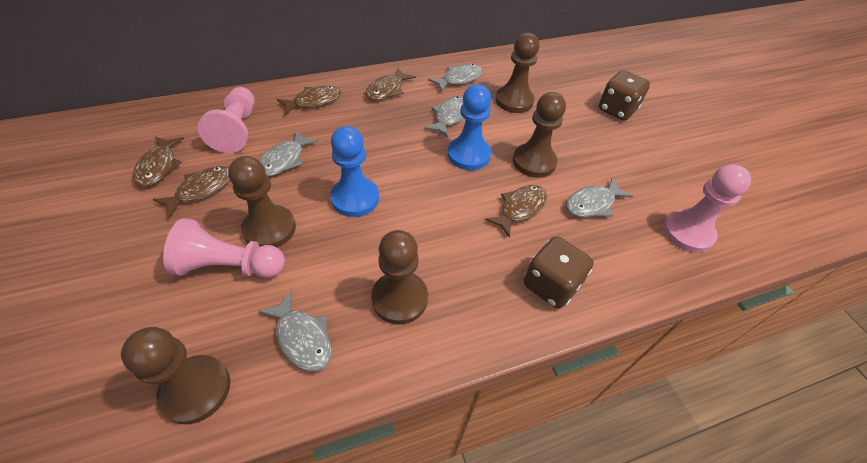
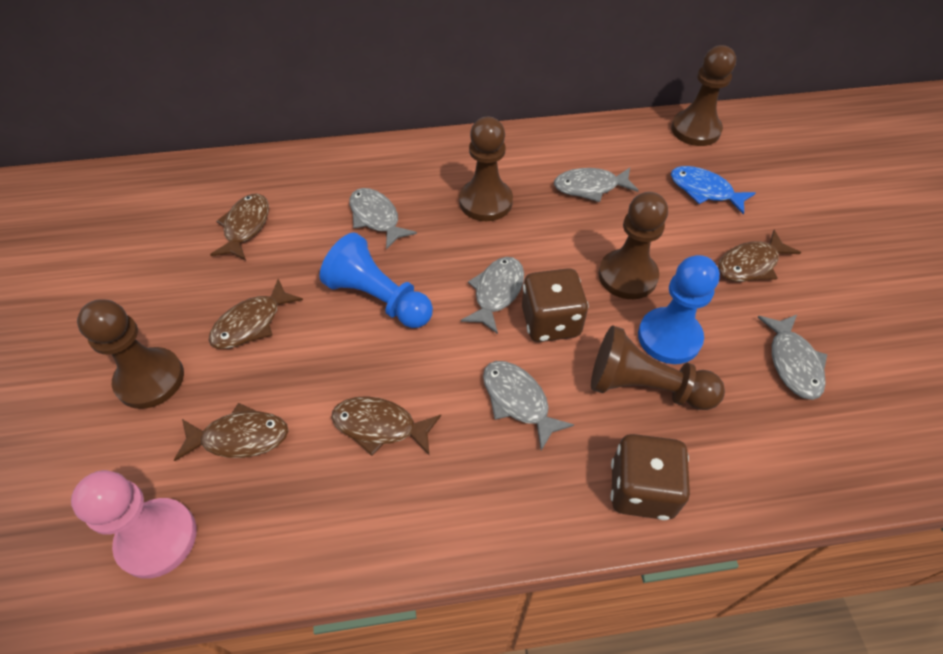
blue fish: none = 0 -> [671,166,756,215] = 1
pink pawn: [163,218,285,278] [198,87,255,153] [663,164,751,253] = 3 -> [71,470,197,579] = 1

